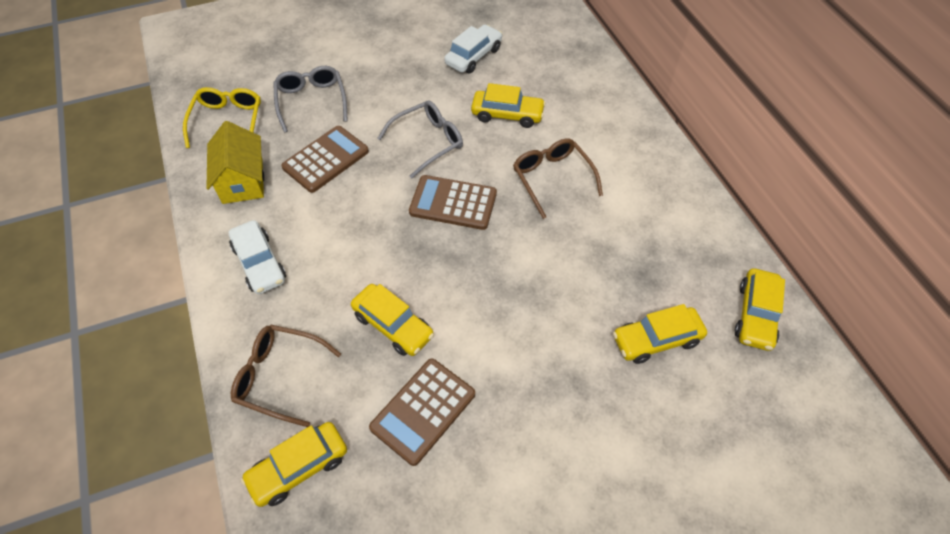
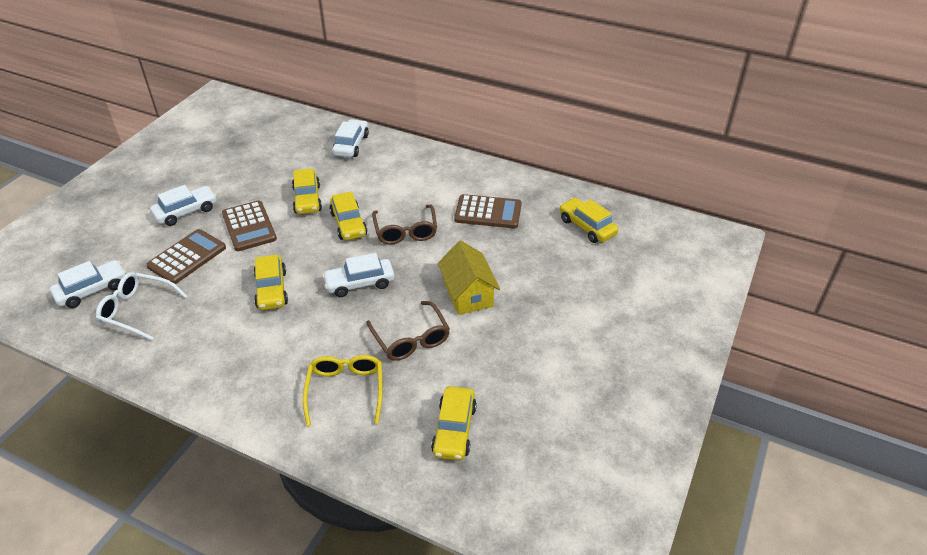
grey glasses: [273,66,348,133] [377,101,463,178] = 2 -> none = 0
white car: [229,220,286,294] [444,25,502,73] = 2 -> [50,260,127,308] [150,185,217,226] [322,253,394,297] [332,119,369,157] = 4
white glasses: none = 0 -> [96,272,188,340] = 1

